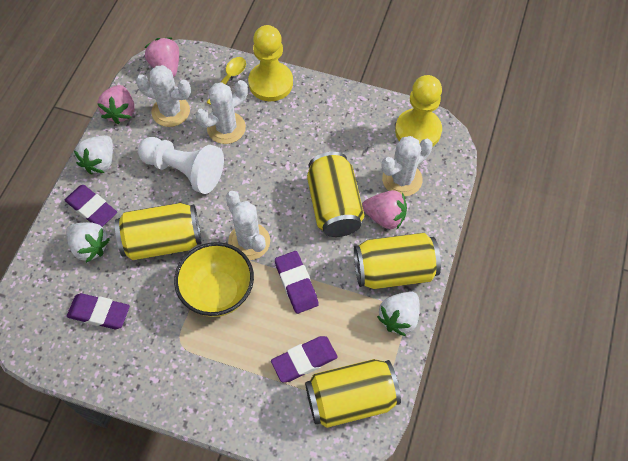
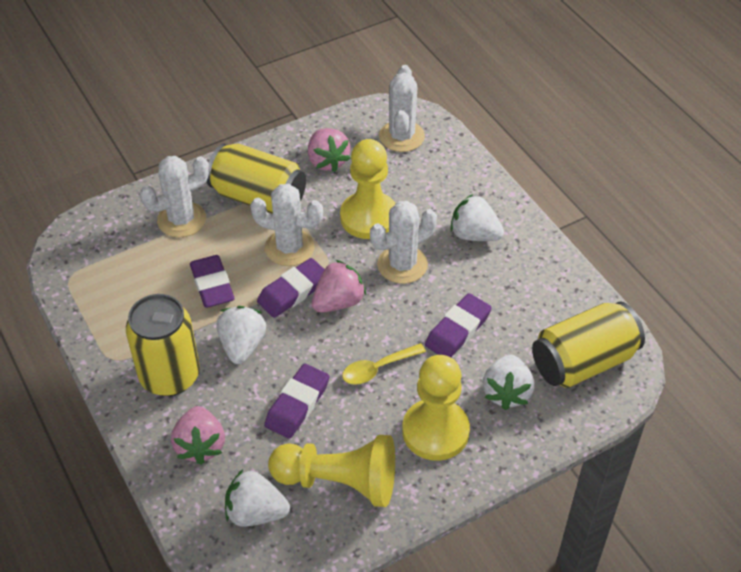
white pawn: [138,137,224,194] = 1 -> none = 0
white strawberry: [66,222,110,263] [74,135,113,175] [377,291,420,336] = 3 -> [216,306,266,364] [225,469,290,526] [450,194,504,241] [483,355,535,410] = 4
yellow bowl: [174,242,254,317] = 1 -> none = 0
yellow can: [115,203,201,260] [305,359,401,428] [307,152,364,237] [354,233,441,289] = 4 -> [126,294,200,396] [207,143,306,214] [532,302,645,388] = 3
yellow pawn: [248,25,293,101] [395,75,442,146] = 2 -> [268,435,395,507] [340,139,396,239] [402,355,470,461] = 3

